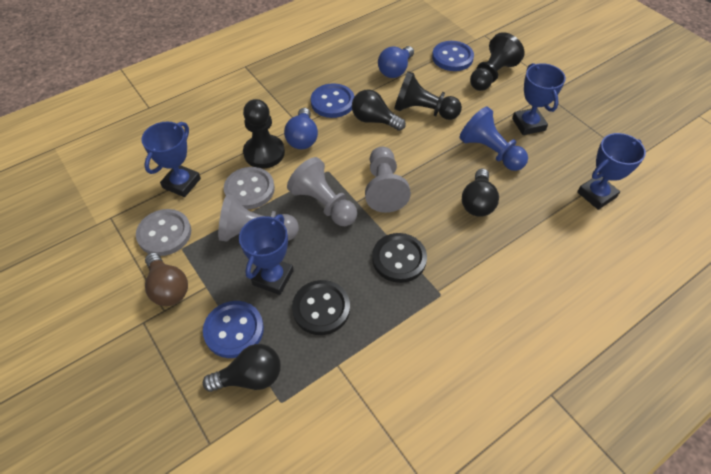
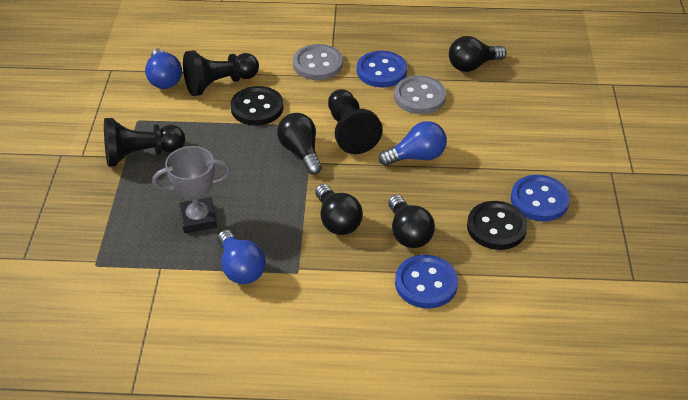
black light bulb: [203,344,281,392] [352,89,406,131] [462,169,499,217] = 3 -> [277,113,322,175] [315,184,363,235] [388,195,435,248] [449,36,507,72] = 4
blue light bulb: [284,108,318,149] [378,46,414,78] = 2 -> [145,49,182,89] [218,230,266,284] [379,121,447,166] = 3
blue pawn: [459,106,528,171] = 1 -> none = 0
blue trophy: [141,122,201,197] [239,214,294,295] [512,63,566,135] [577,133,646,210] = 4 -> none = 0
brown light bulb: [145,253,188,306] = 1 -> none = 0
grey pawn: [218,194,299,242] [287,157,357,226] [365,147,411,213] = 3 -> none = 0
grey trophy: none = 0 -> [152,146,231,233] = 1

